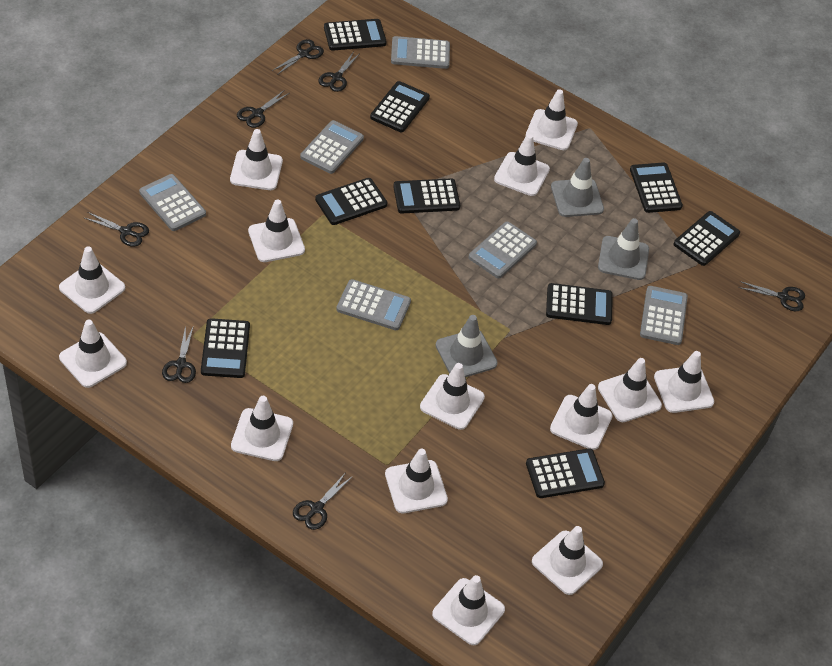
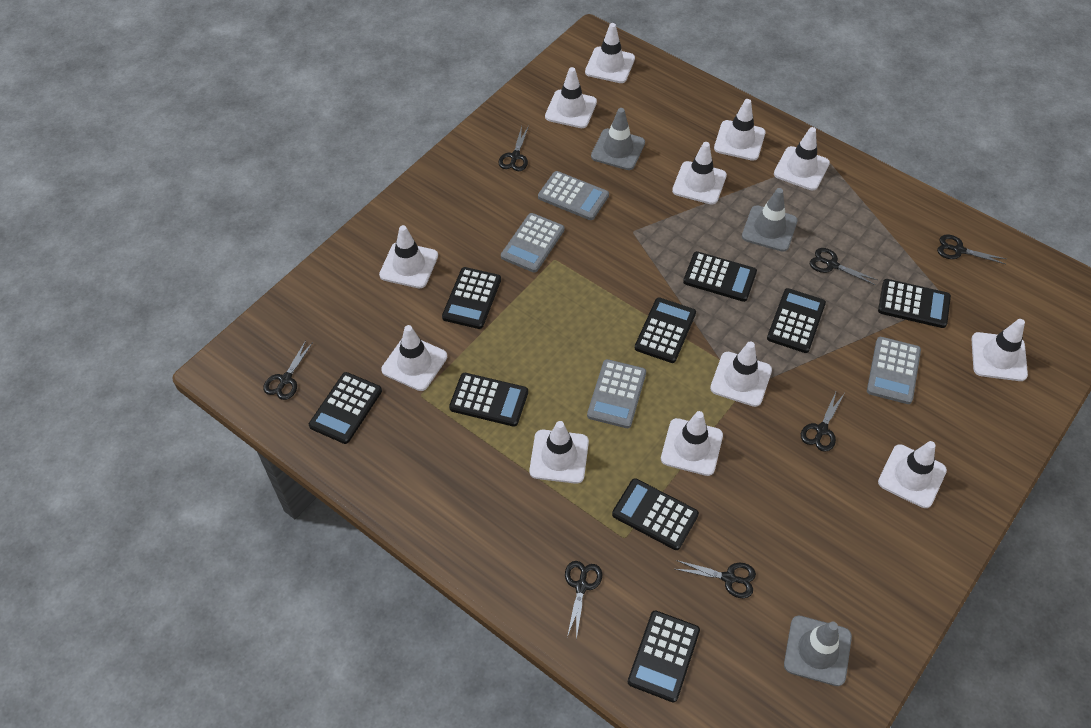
grey calculator: [139,174,206,231] [300,120,364,174] [336,279,411,330] [391,36,450,69] [468,222,537,278] [640,286,688,345] = 6 -> [501,213,565,273] [538,171,609,220] [587,359,646,428] [867,337,921,404] = 4
white traffic cone: [59,246,125,314] [59,320,127,388] [230,129,283,190] [231,396,293,461] [248,199,305,262] [385,449,448,513] [420,363,485,430] [432,575,505,645] [494,134,550,196] [525,89,578,150] [532,526,603,595] [550,384,613,450] [598,358,662,422] [654,351,714,413] = 14 -> [379,225,438,288] [381,325,447,391] [529,421,589,484] [545,67,597,128] [585,23,635,83] [661,411,723,476] [672,142,727,204] [710,341,772,407] [714,99,765,161] [774,127,830,190] [878,441,947,508] [971,319,1028,381] = 12

